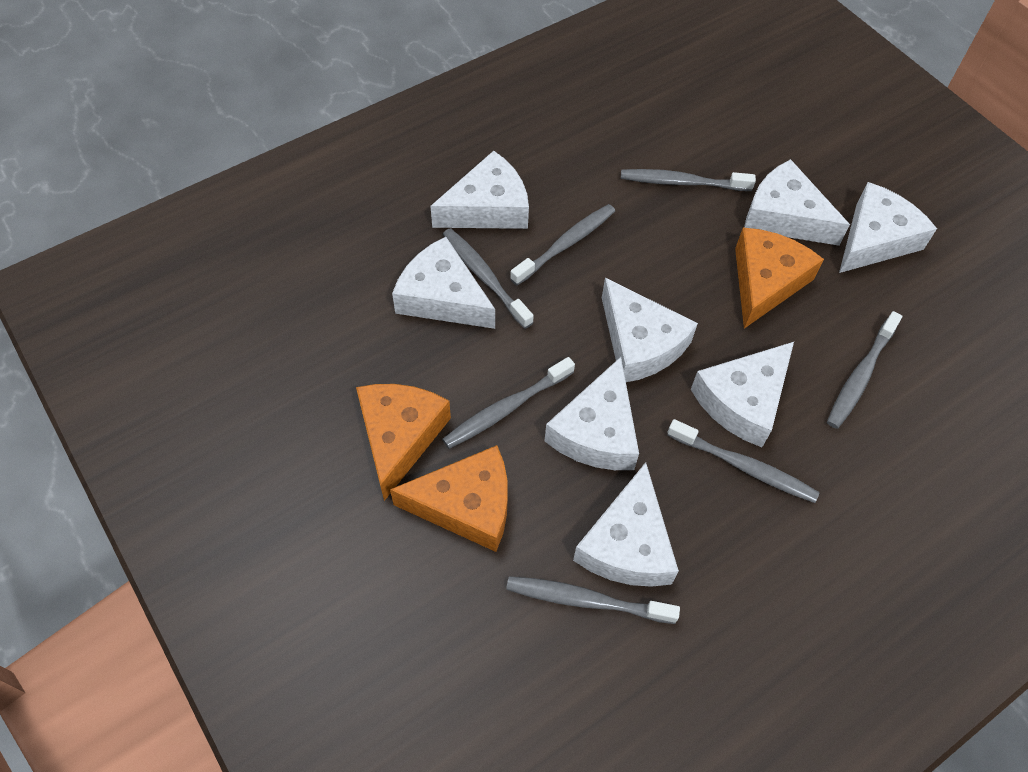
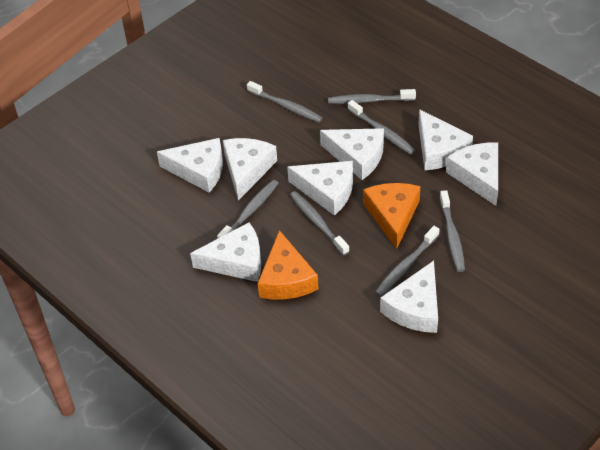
orange cheese: [356,384,451,501] [390,445,508,552] [735,228,824,328] = 3 -> [258,230,318,299] [363,183,420,249] = 2

